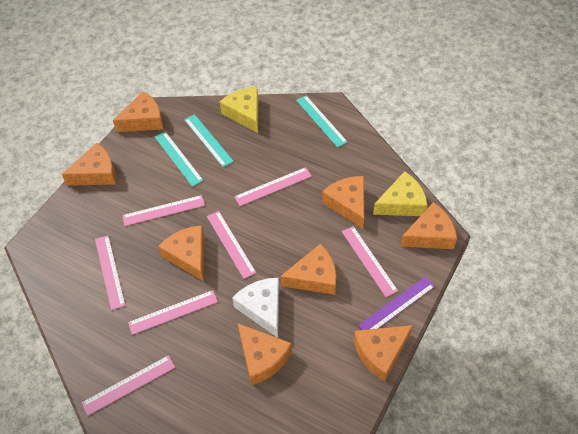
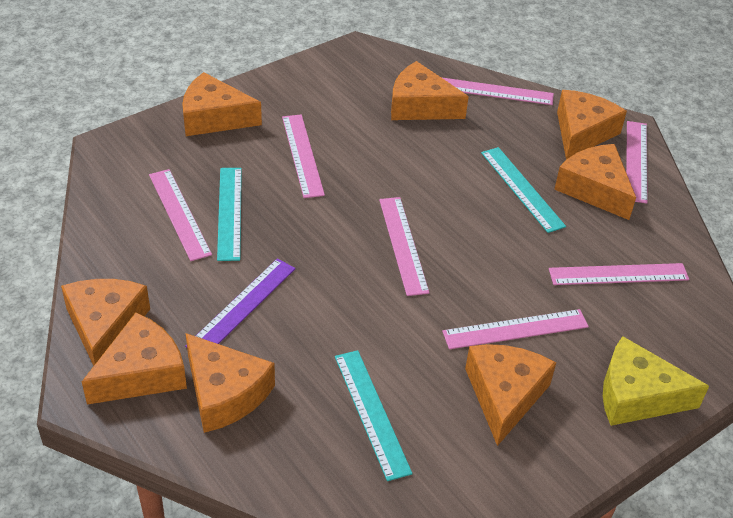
white cheese: [232,278,279,338] = 1 -> none = 0
yellow cheese: [220,87,258,133] [373,171,428,216] = 2 -> [603,336,709,426] = 1

